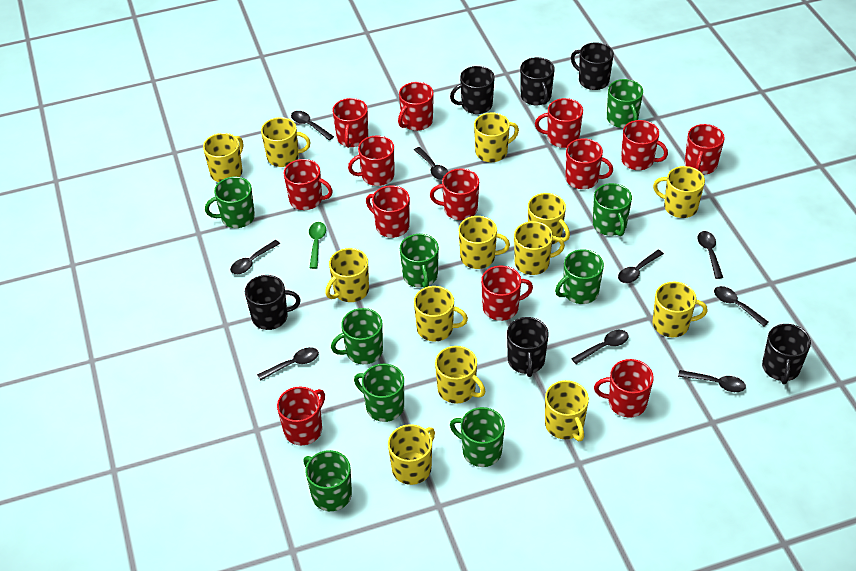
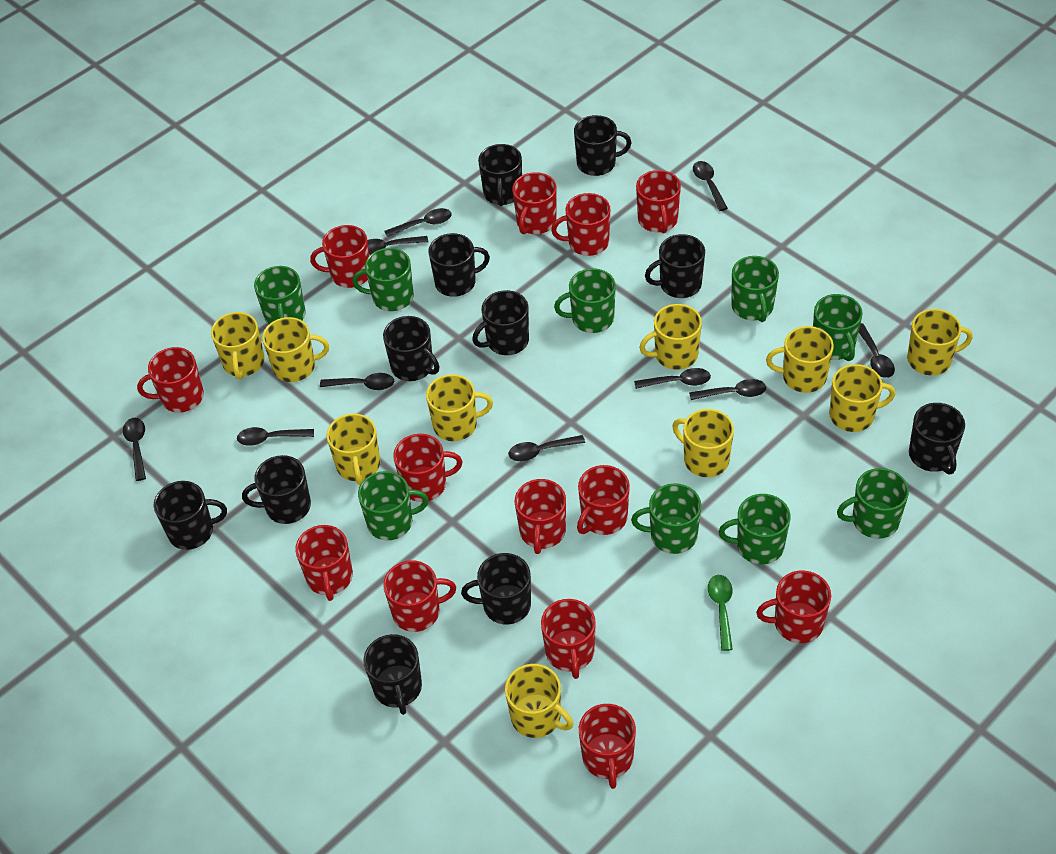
black mug: [245,275,301,330] [450,66,495,114] [507,317,549,377] [520,57,555,105] [571,42,614,90] [762,324,811,384] = 6 -> [154,481,227,550] [242,455,311,524] [363,634,422,715] [383,316,439,381] [428,233,490,297] [461,553,531,625] [472,290,529,355] [478,144,522,206] [574,115,631,176] [645,234,705,298] [909,403,965,475] = 11
black spoon: [230,240,280,274] [257,347,319,381] [291,111,334,140] [414,147,449,180] [571,330,628,364] [618,250,664,283] [678,370,746,392] [698,231,723,279] [714,286,769,326] = 9 -> [123,418,146,481] [237,427,314,446] [320,373,394,390] [367,236,428,255] [384,208,452,237] [508,435,585,461] [634,368,711,389] [689,379,766,400] [693,161,728,211] [859,323,895,378] = 10
yellow mug: [203,133,243,182] [261,117,310,167] [325,248,369,302] [388,424,435,485] [414,286,468,342] [435,346,485,404] [459,216,510,269] [474,112,519,162] [514,221,565,275] [528,193,570,244] [545,380,589,441] [652,282,708,338] [653,166,705,218] = 13 -> [211,312,265,380] [262,317,329,382] [327,413,380,485] [426,374,493,441] [505,664,573,738] [639,304,702,370] [672,409,734,477] [766,326,834,393] [829,364,895,432] [907,309,973,375] = 10

